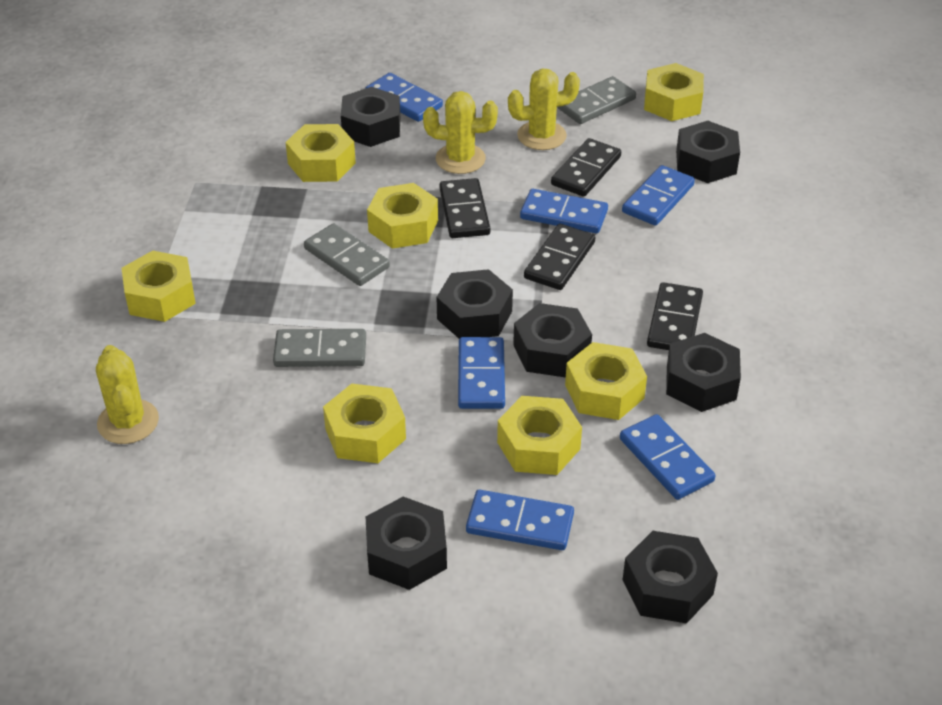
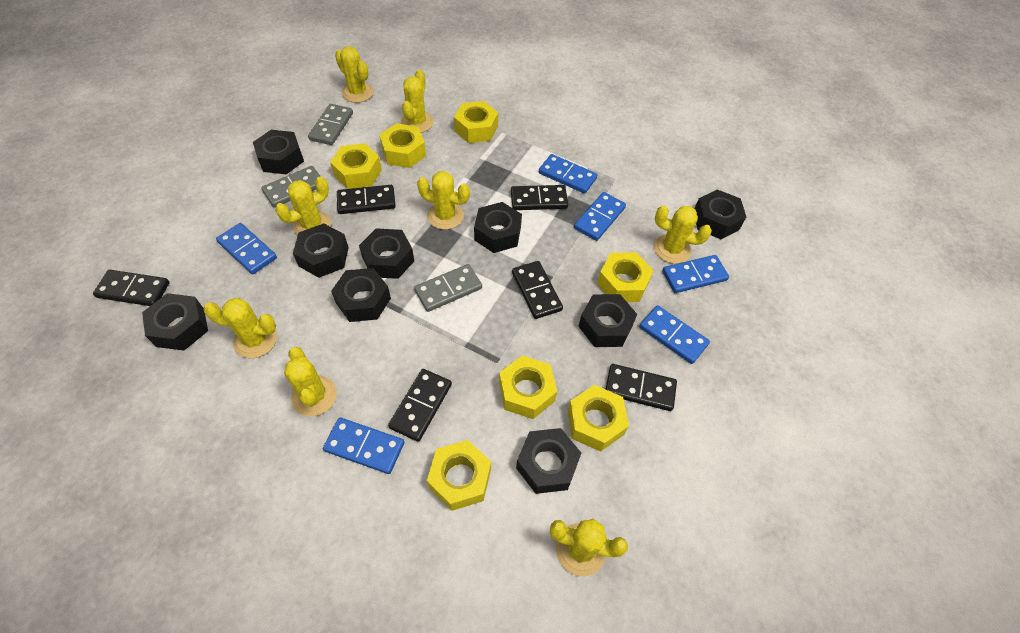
black domino: [440,178,490,238] [524,224,595,290] [551,138,621,197] [647,282,703,350] = 4 -> [93,270,170,306] [337,185,396,214] [388,369,452,442] [511,185,568,210] [512,261,563,319] [606,364,677,411] = 6
black nut: [341,87,400,147] [365,497,447,590] [437,269,513,339] [513,303,592,378] [623,531,718,624] [666,333,741,412] [676,121,740,183] = 7 -> [142,293,208,351] [253,130,304,174] [293,224,349,278] [331,268,391,322] [359,228,414,279] [474,202,522,253] [516,428,581,494] [578,294,637,347] [694,189,746,239] = 9
yellow cactus: [96,345,159,444] [423,91,498,174] [508,69,580,150] = 3 -> [203,298,277,358] [275,177,331,235] [284,347,337,416] [335,46,374,103] [401,70,434,133] [417,171,470,230] [550,519,628,576] [654,205,712,264] = 8

